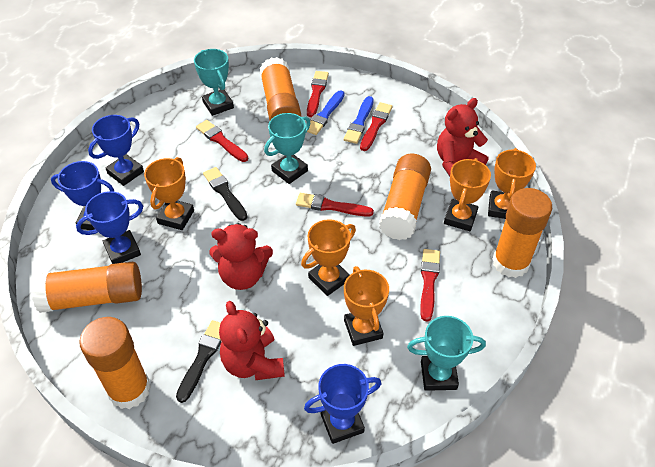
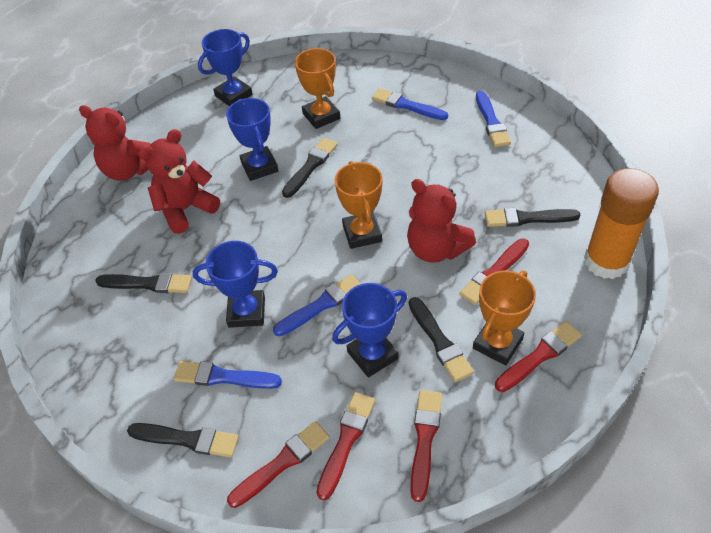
black brush: [176,320,221,403] [203,167,247,221] = 2 -> [95,273,192,293] [127,423,239,458] [282,138,338,198] [409,297,474,382] [485,208,580,227] = 5
blue brush: [307,90,345,135] [344,96,374,144] = 2 -> [174,361,282,389] [273,274,361,336] [372,88,448,120] [476,91,511,147] = 4
orange glue stick: [31,262,142,313] [79,317,151,409] [260,57,301,120] [379,154,431,240] [493,188,552,278] = 5 -> [584,168,659,279] = 1
orange trophy: [144,157,194,230] [301,219,356,296] [344,266,389,346] [444,158,491,231] [488,148,536,219] = 5 -> [295,48,340,129] [334,161,382,249] [473,270,536,366] = 3
turquoise trophy: [194,49,234,116] [264,113,310,184] [407,316,486,391] = 3 -> none = 0

